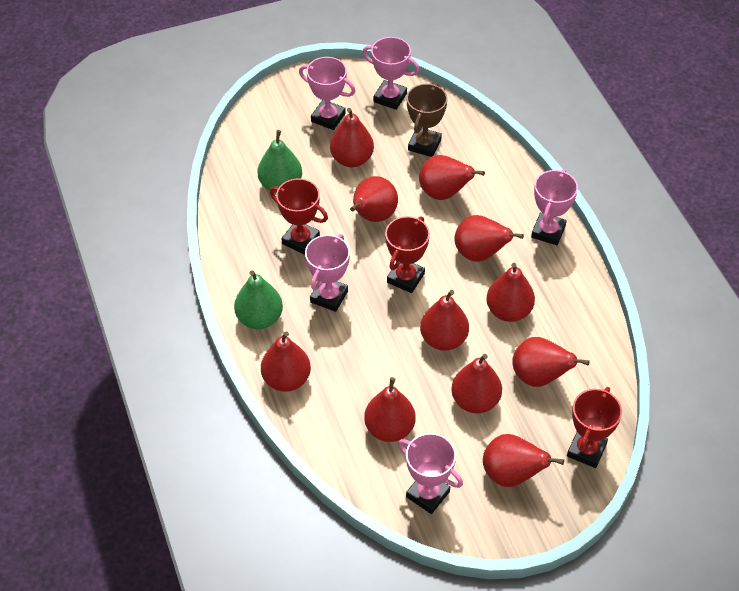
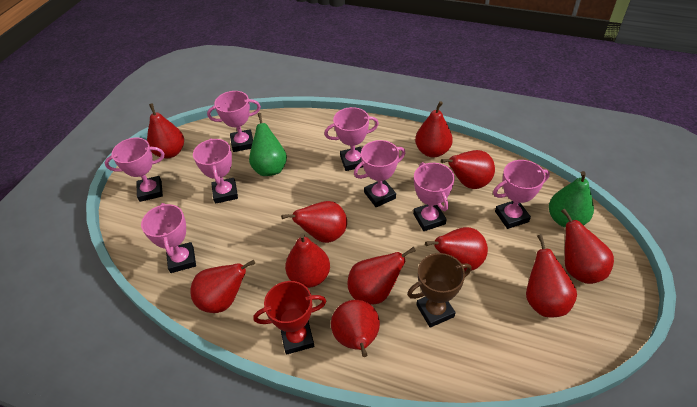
pink trophy: [299,57,355,130] [305,234,350,312] [362,37,420,110] [398,433,463,514] [531,169,578,245] = 5 -> [105,138,164,202] [141,203,196,273] [193,138,238,204] [207,91,261,152] [324,107,379,171] [354,140,405,207] [413,162,455,231] [493,160,550,229] = 8
red trophy: [270,178,328,255] [385,216,430,293] [567,387,622,468] = 3 -> [253,281,327,355] = 1

